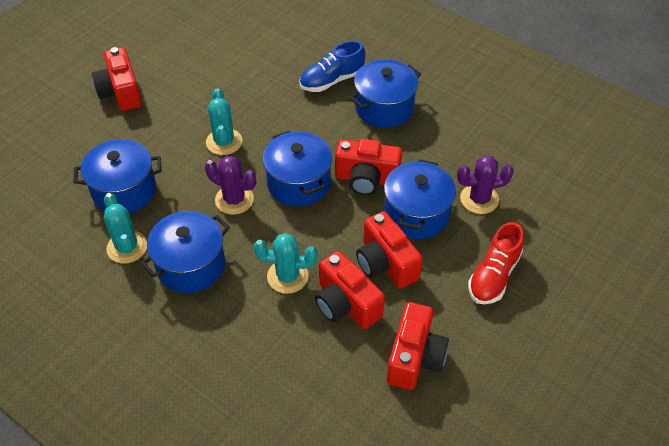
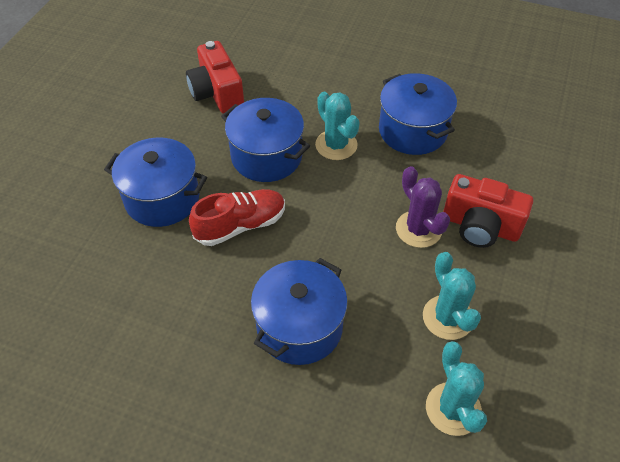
blue pot: [73,139,162,213] [141,211,230,293] [263,130,332,207] [350,59,421,128] [384,159,456,239] = 5 -> [104,138,207,227] [221,98,310,182] [251,258,348,365] [379,73,457,155] = 4
blue shoe: [299,40,365,92] = 1 -> none = 0
purple cactus: [205,156,256,215] [457,155,514,214] = 2 -> [396,166,450,248] = 1
red camera: [92,47,142,111] [315,251,385,329] [335,139,402,195] [356,211,423,289] [387,302,449,390] = 5 -> [186,41,244,114] [443,174,533,248] = 2

